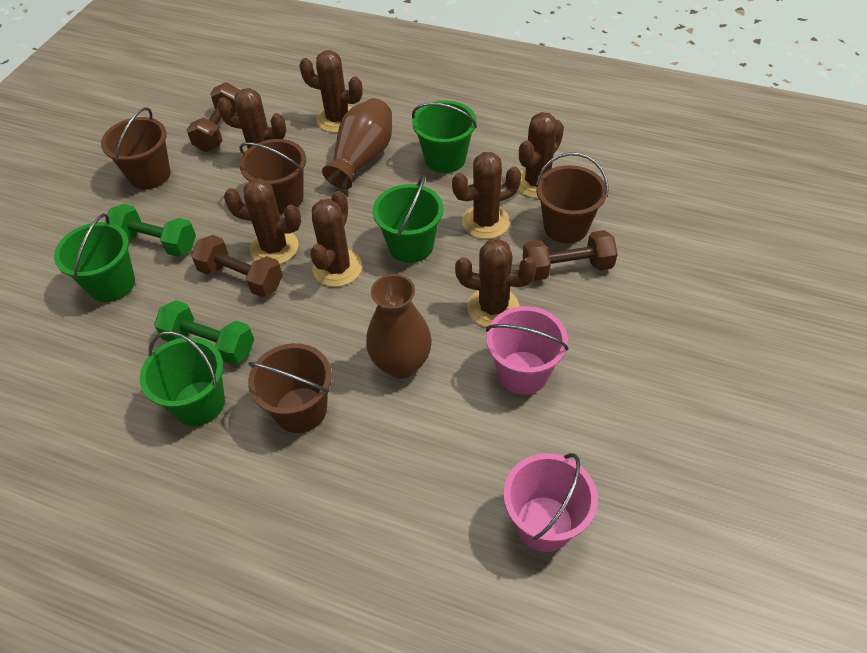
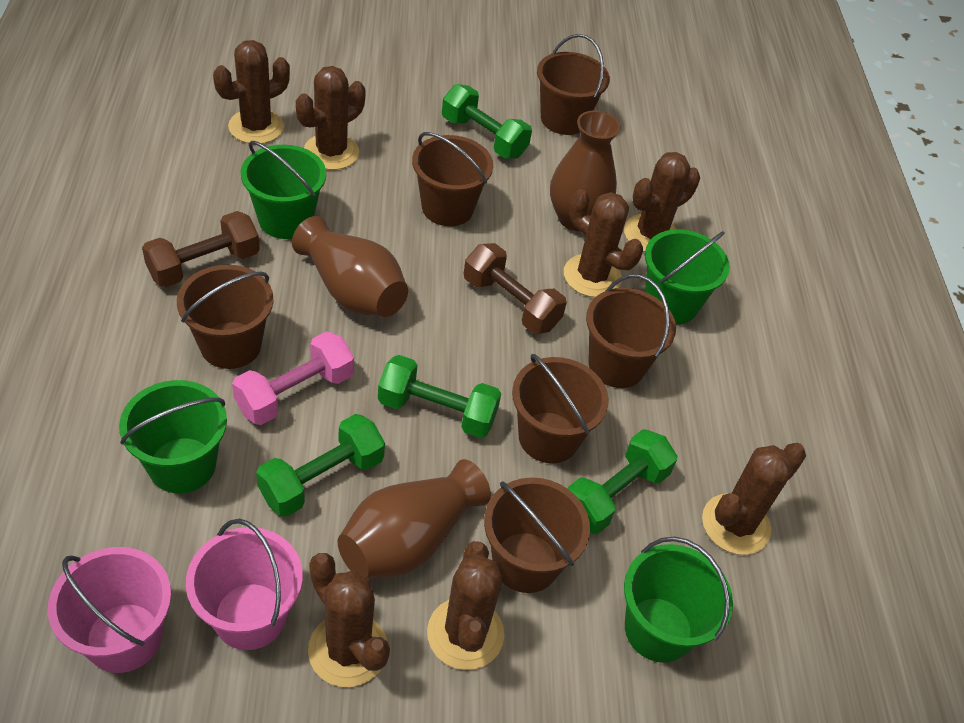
brown bucket: [101,107,171,189] [239,139,306,214] [248,343,332,433] [536,152,609,243] = 4 -> [177,265,274,369] [412,132,493,226] [484,477,590,593] [512,354,609,463] [537,34,610,135] [586,274,676,388] = 6
brown dumbbell: [187,82,240,152] [191,235,283,297] [523,230,618,281] = 3 -> [142,211,260,287] [464,243,567,334] = 2
brown vase: [322,98,392,189] [366,274,432,378] = 2 -> [292,216,408,317] [338,459,491,578] [550,110,620,231] = 3
green dumbbell: [105,204,196,257] [154,300,254,365] = 2 -> [256,414,385,517] [378,355,501,438] [442,84,532,159] [568,429,677,534] = 4
pink dumbbell: none = 0 -> [232,331,354,425] = 1

